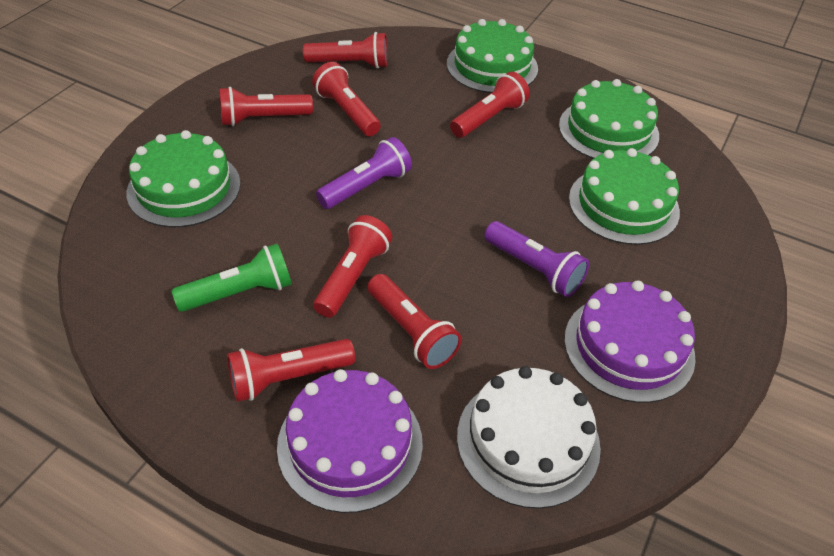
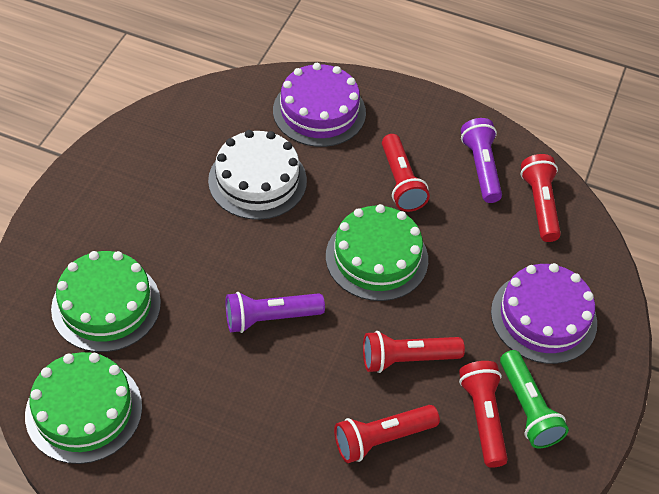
green cake: [127,130,241,227] [447,19,538,93] [559,79,659,159] [569,148,680,245] = 4 -> [25,352,142,464] [51,251,161,352] [326,204,428,301] = 3
red flashlight: [220,87,313,126] [227,339,355,402] [303,32,388,69] [312,62,381,136] [314,215,392,318] [367,274,462,369] [450,72,530,138] = 7 -> [334,405,440,463] [363,331,465,373] [382,134,430,212] [459,361,508,468] [520,154,561,242] = 5

